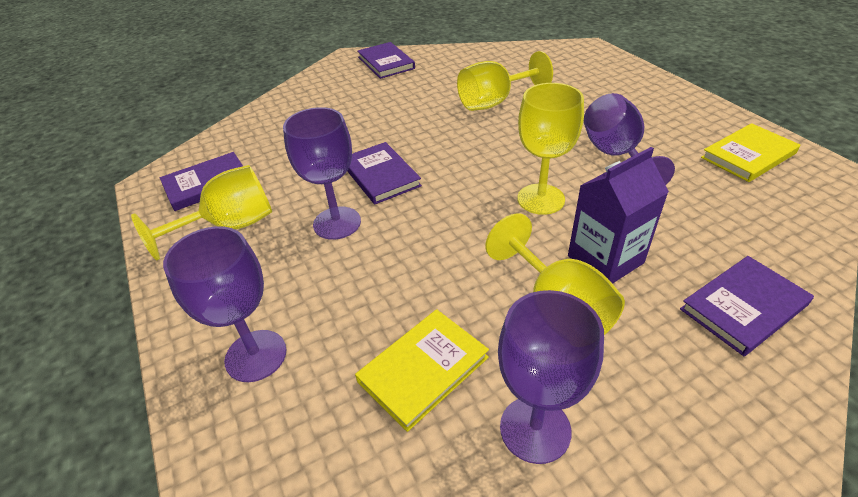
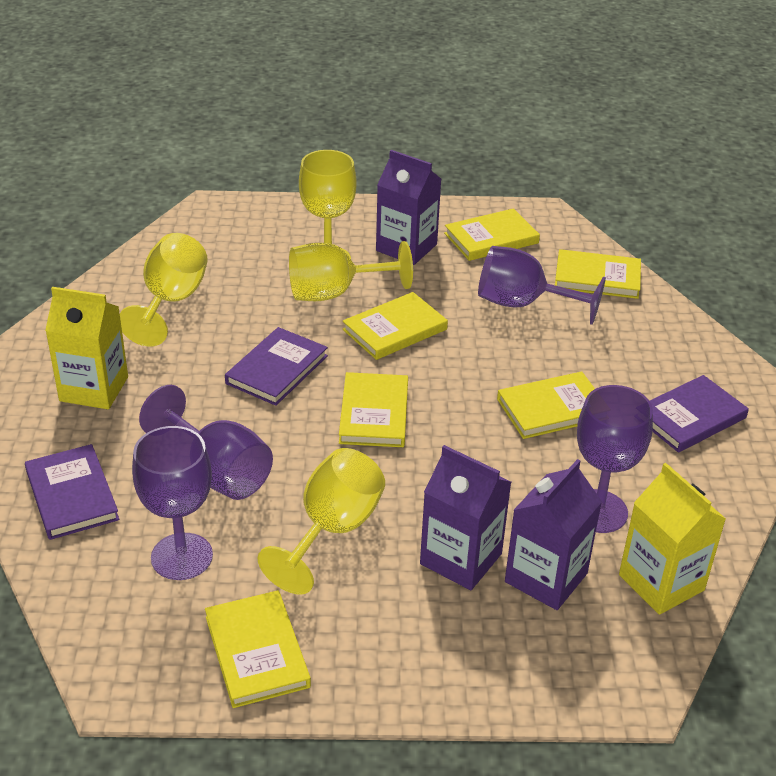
purple book: [160,152,243,211] [347,142,422,204] [357,42,415,79] [680,256,814,356] = 4 -> [25,444,119,540] [225,327,328,406] [650,375,749,453] = 3
purple carton: [568,147,669,284] = 1 -> [376,150,441,265] [420,445,511,590] [505,459,602,610] = 3
yellow book: [355,309,489,432] [701,123,800,182] = 2 -> [205,590,311,708] [339,372,408,447] [343,292,448,360] [444,208,540,261] [497,371,595,439] [555,249,641,299] = 6
yellow carton: none = 0 -> [45,287,128,409] [619,463,726,615] = 2

